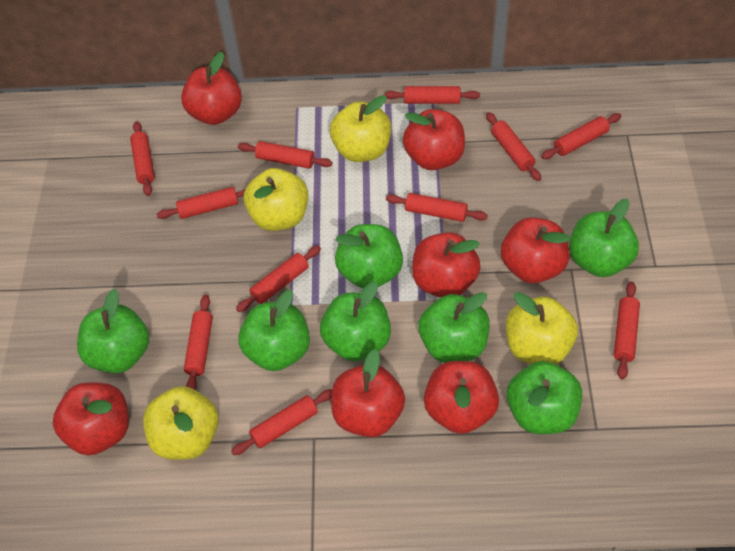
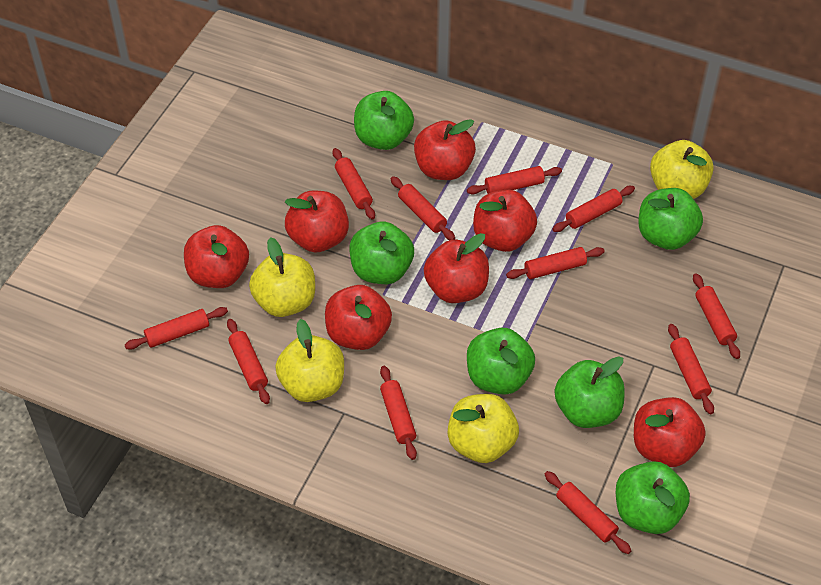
green apple: [77,289,149,373] [239,290,310,371] [320,281,391,361] [335,224,403,288] [418,292,490,363] [507,361,582,434] [569,199,639,277] = 7 -> [349,221,414,284] [354,91,414,150] [467,328,535,395] [555,356,625,428] [616,461,690,534] [638,188,703,250] = 6

